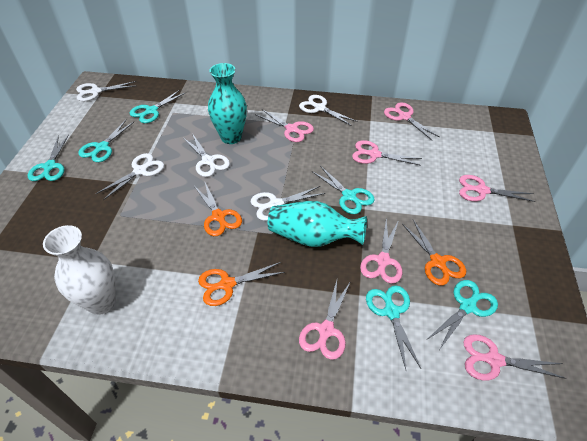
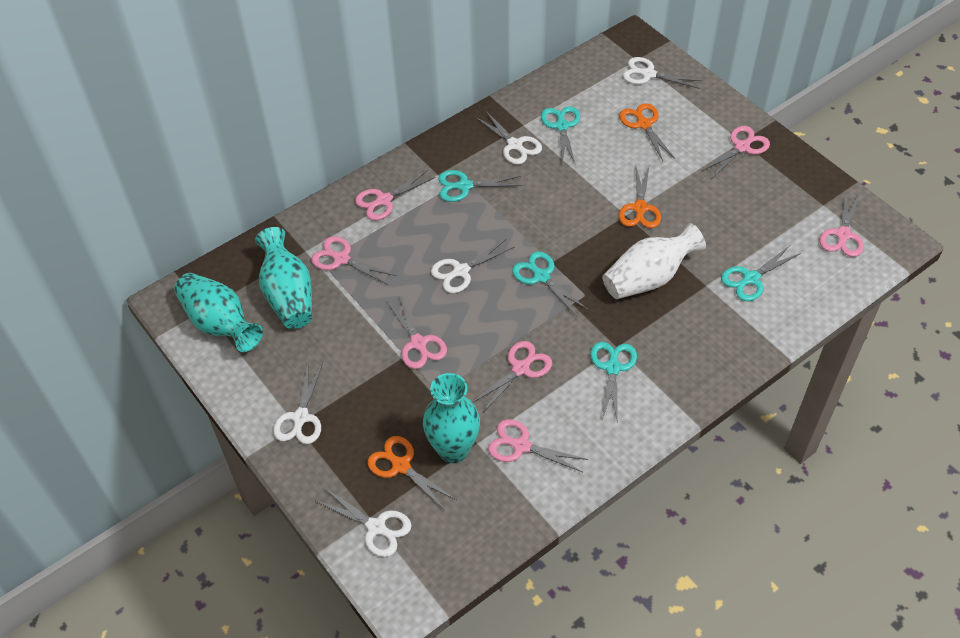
turquoise scissors: [28,134,69,181] [78,120,134,162] [130,90,185,123] [312,166,375,214] [366,285,421,369] [426,280,498,350] = 6 -> [438,170,522,202] [512,251,588,316] [541,106,580,165] [590,342,637,423] [721,246,801,301] = 5
turquoise vase: [208,63,247,144] [268,201,367,247] = 2 -> [174,273,263,352] [255,227,312,329] [423,373,480,463] = 3

